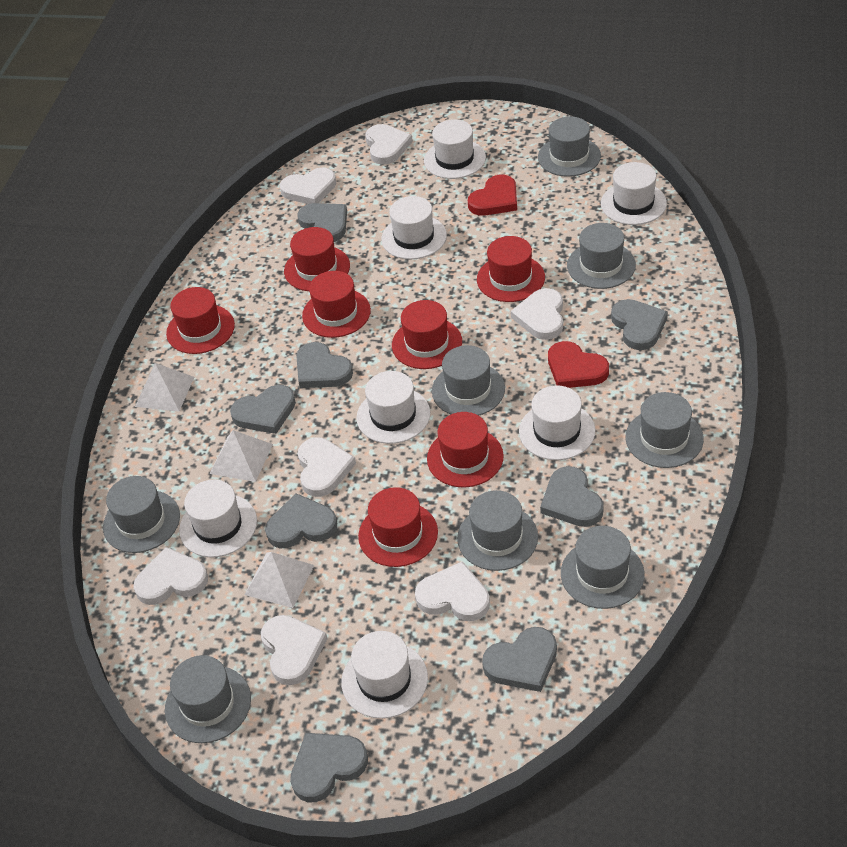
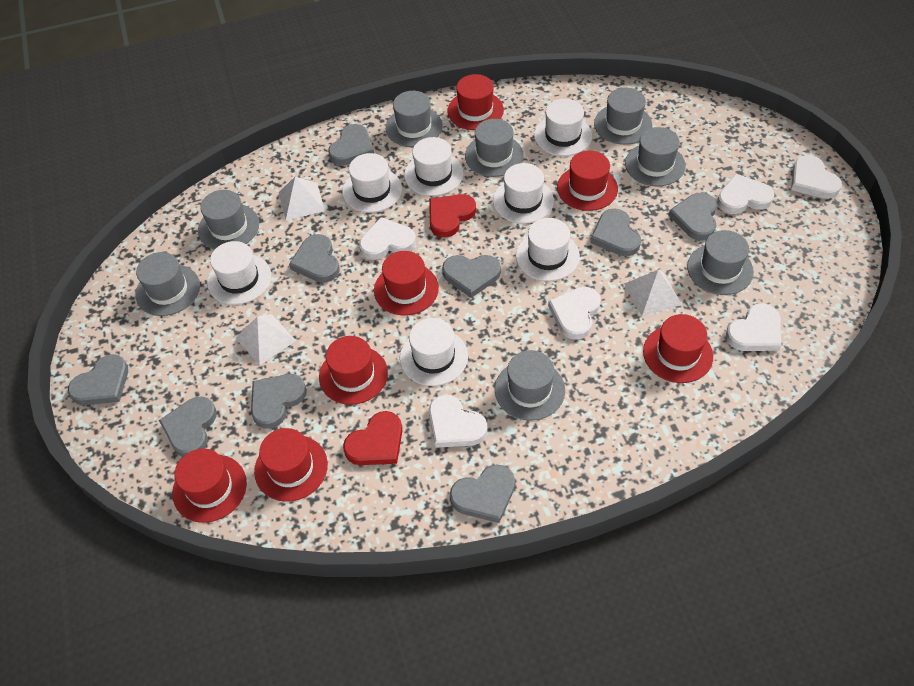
grey heart: [230,385,296,434] [265,493,337,548] [290,733,368,802] [296,342,353,388] [297,203,347,242] [482,627,557,692] [540,466,604,527] [611,299,668,350] = 8 -> [68,354,128,405] [159,396,217,456] [251,374,307,429] [289,234,340,283] [328,124,374,165] [442,255,501,298] [450,464,515,523] [590,208,641,256] [668,193,717,240] = 9
white heart: [133,547,208,605] [261,615,328,685] [280,168,336,204] [298,438,356,497] [365,124,413,165] [415,561,490,621] [511,288,563,340] = 7 -> [359,217,416,260] [429,395,487,448] [548,287,601,340] [717,173,774,214] [726,303,781,351] [791,155,842,199] = 6

